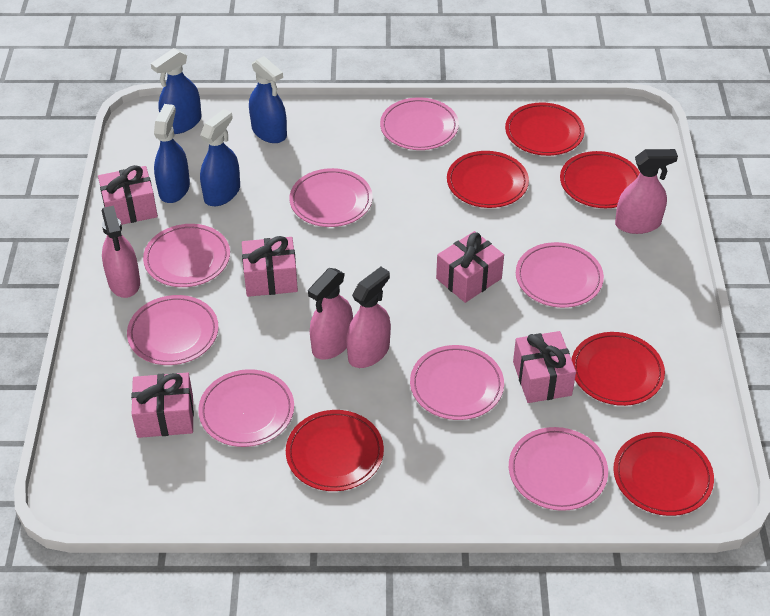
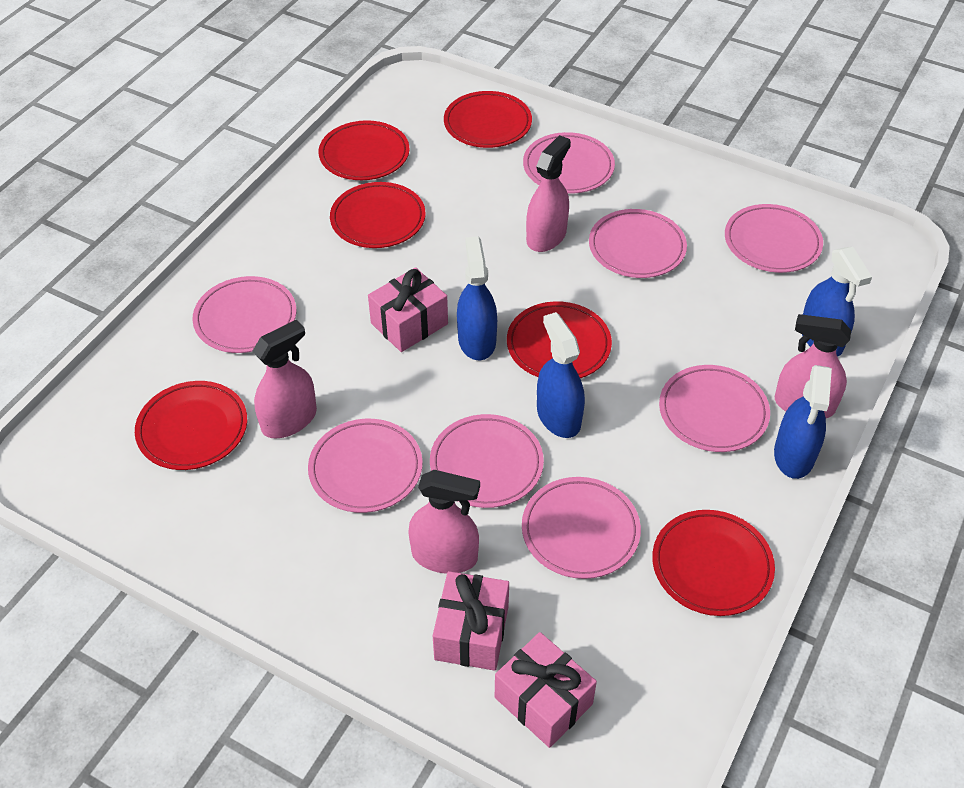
pink gift: [98,165,158,225] [131,373,194,438] [242,236,298,297] [436,231,504,303] [513,331,576,403] = 5 -> [368,267,448,352] [433,571,509,671] [495,632,597,748] = 3

